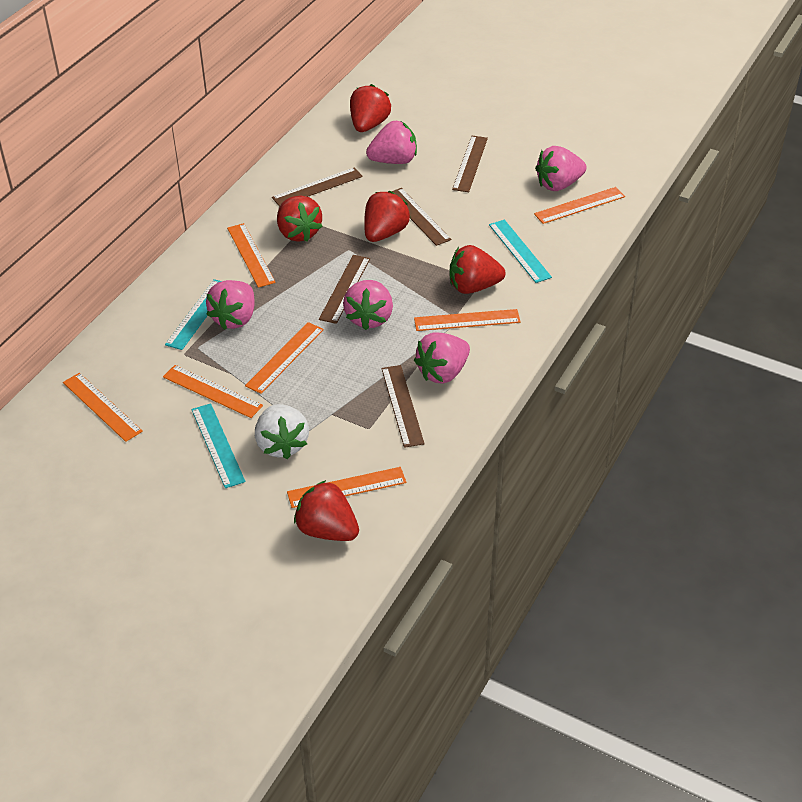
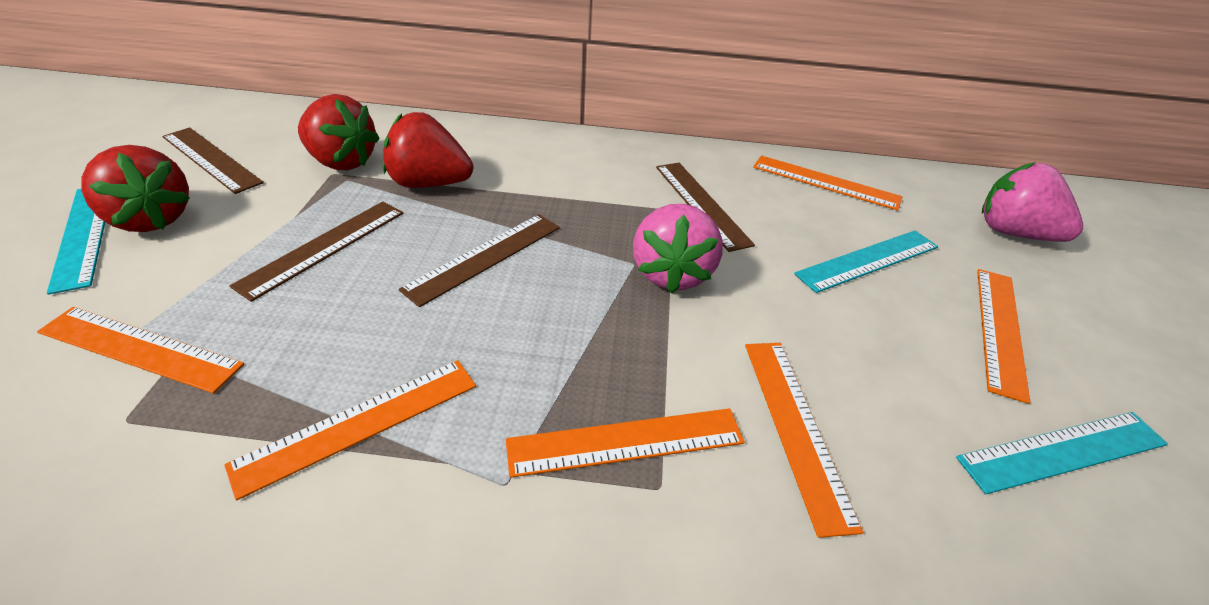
brown ruler: [272,167,363,207] [319,255,370,324] [381,365,425,448] [392,188,451,246] [452,136,488,192] = 5 -> [162,127,264,194] [230,201,403,302] [399,214,560,307] [656,163,755,252] = 4
orange ruler: [63,373,143,442] [163,365,263,418] [227,223,276,288] [245,322,324,394] [287,467,406,508] [414,309,521,331] [534,187,625,224] = 7 -> [37,307,244,394] [224,360,476,500] [506,408,745,478] [745,343,863,538] [753,155,902,211] [977,269,1030,404] = 6
pink strawberry: [206,280,255,330] [343,280,393,330] [366,121,417,164] [414,332,470,384] [535,146,587,191] = 5 -> [633,204,723,293] [982,162,1083,242] = 2
red strawberry: [277,196,323,242] [294,480,359,541] [350,84,391,132] [364,191,411,242] [450,245,506,294] = 5 -> [82,145,190,232] [298,94,380,170] [383,112,474,188] = 3
white strawberry: [255,404,309,459] = 1 -> none = 0

